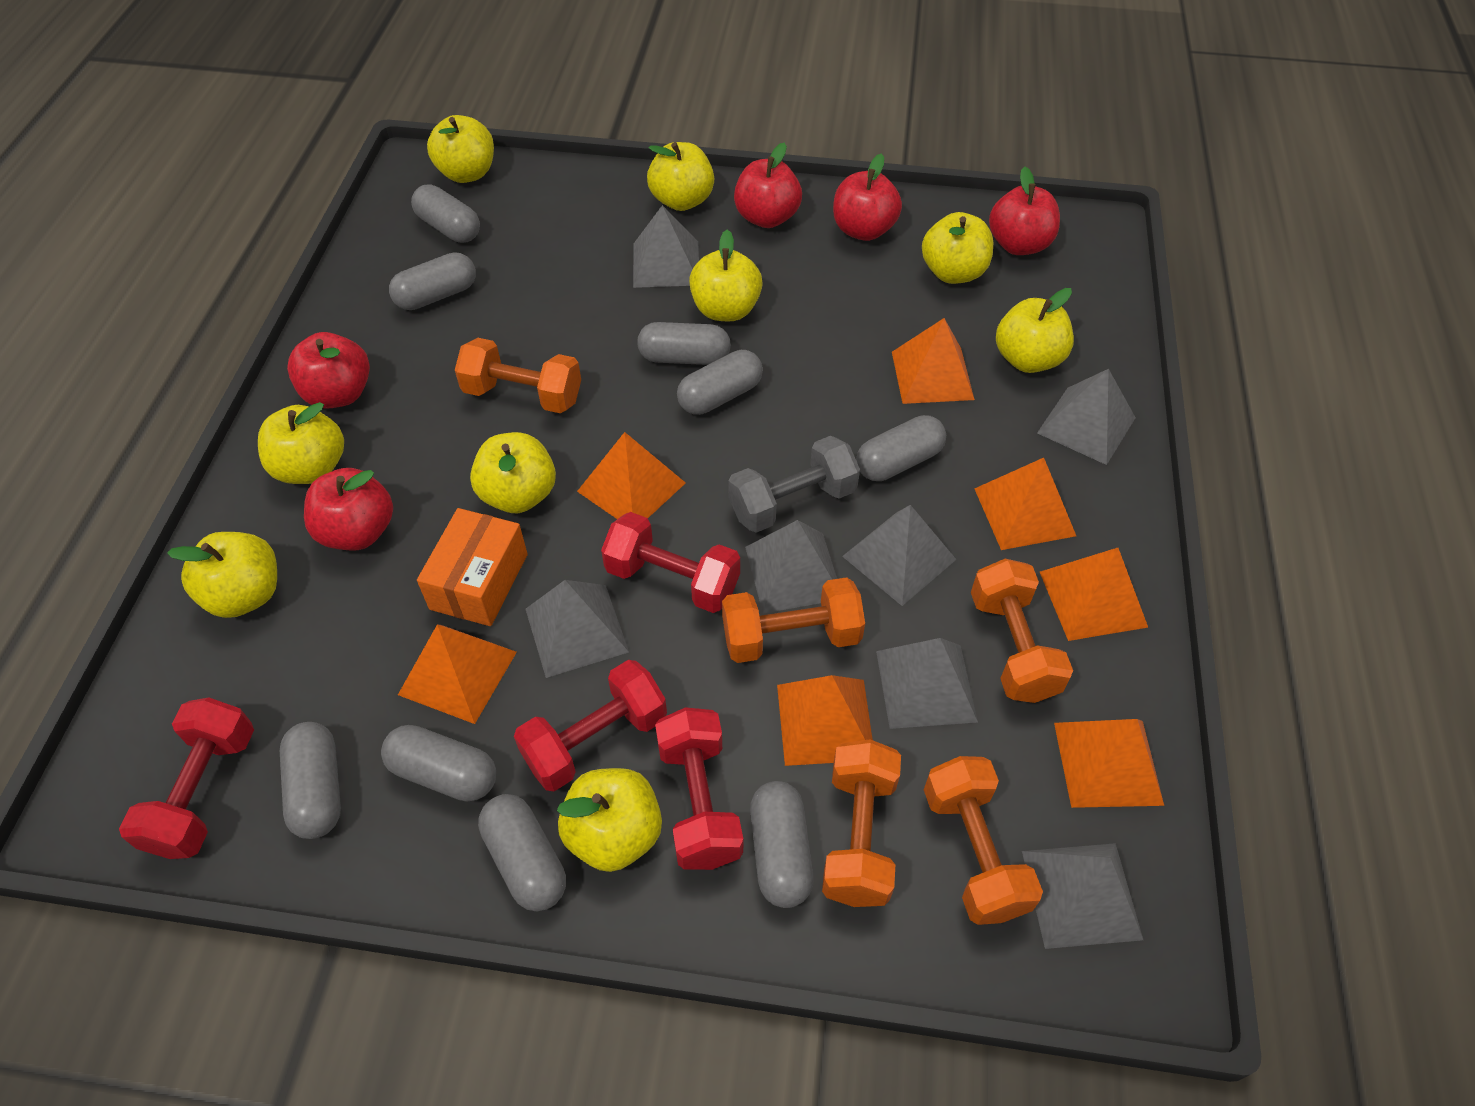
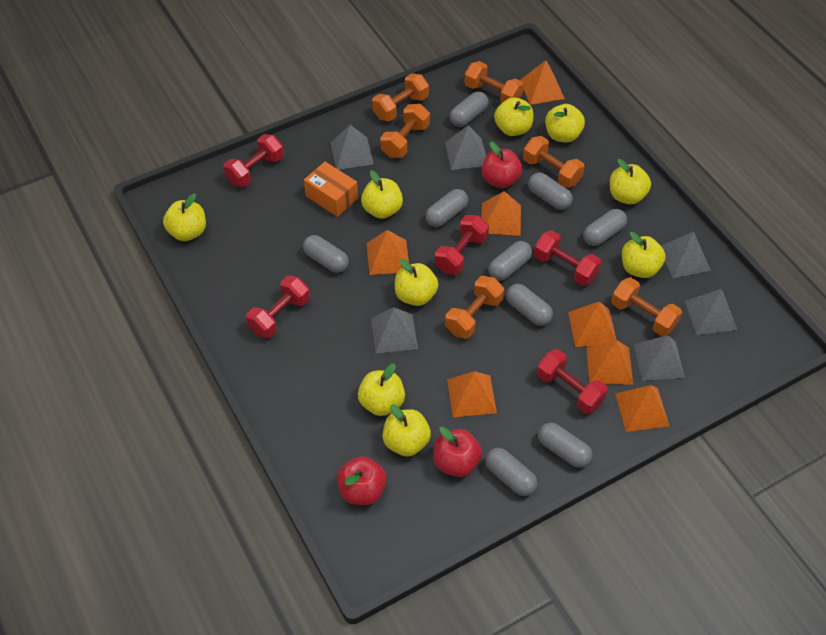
grey dumbbell: [729,436,860,533] = 1 -> none = 0
grey pyramid: [526,580,629,678] [633,205,699,288] [745,520,837,614] [842,505,957,606] [876,638,978,729] [1022,843,1143,949] [1037,369,1136,465] = 7 -> [330,125,374,170] [371,307,418,354] [445,125,486,170] [634,335,685,381] [661,231,711,278] [685,289,737,335] = 6
orange dumbbell: [455,338,581,413] [722,577,865,663] [822,739,901,907] [924,756,1043,925] [971,558,1073,703] = 5 -> [372,73,429,122] [380,104,430,158] [445,276,504,339] [464,61,524,103] [523,136,585,188] [611,277,682,337] = 6
red apple: [287,332,370,409] [304,468,393,550] [734,143,802,228] [833,154,902,241] [989,167,1060,255] = 5 -> [337,456,387,505] [434,427,482,477] [482,141,522,188] = 3
red dumbbell: [119,697,254,859] [514,660,667,791] [601,512,740,613] [655,707,743,870] = 4 -> [223,134,284,187] [246,276,310,338] [435,215,489,275] [534,230,602,286] [537,349,608,414] = 5

